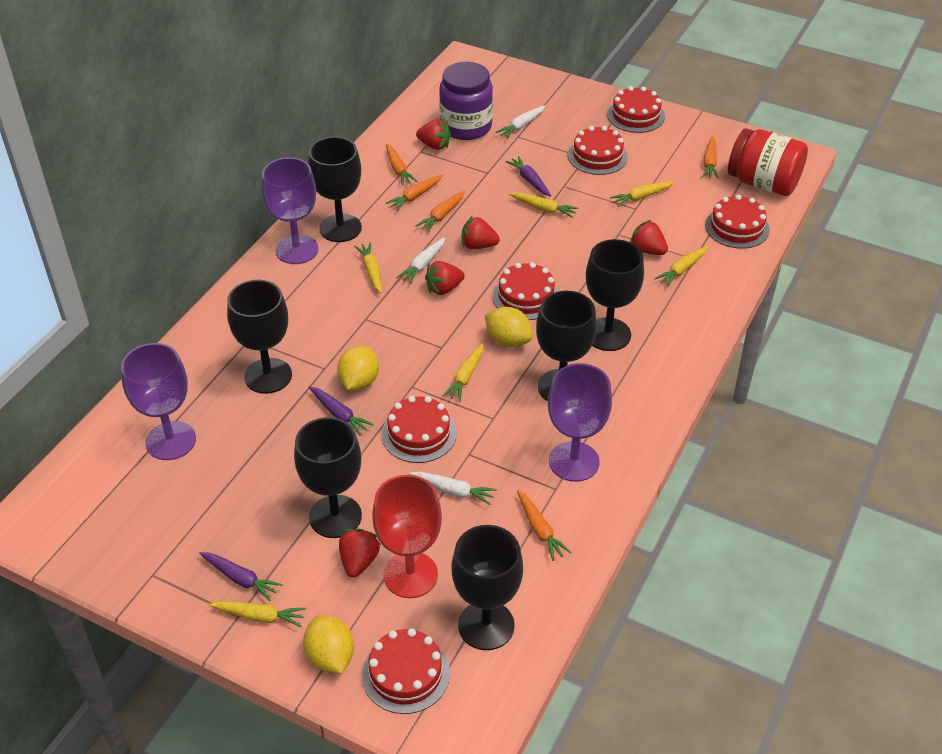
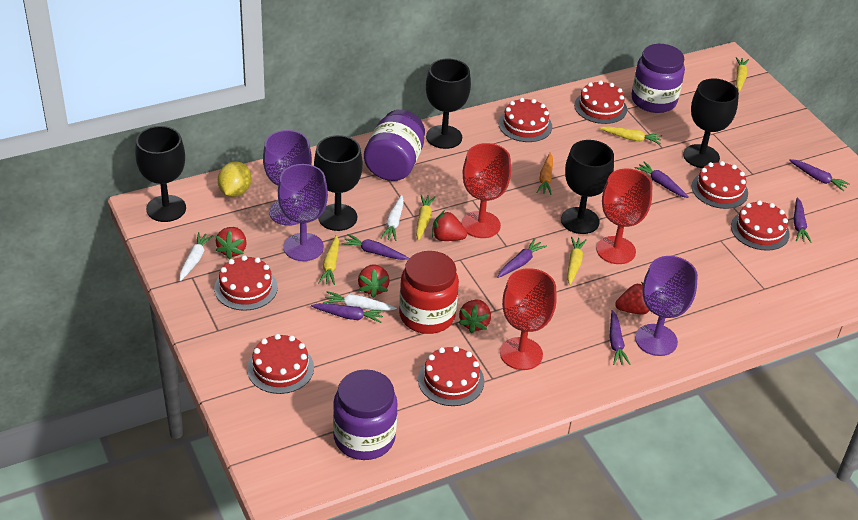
black goblet: [227,280,292,394] [294,417,362,538] [308,137,362,242] [452,525,523,650] [536,291,597,401] [586,239,644,351] = 6 -> [135,126,186,222] [314,135,363,231] [426,59,471,149] [561,140,614,234] [683,78,739,168] = 5
orange carrot: [386,143,417,186] [386,174,443,211] [415,191,465,232] [517,490,572,561] [702,136,719,179] = 5 -> [536,153,553,195] = 1
purple carrot: [199,552,283,601] [309,386,374,436] [505,156,551,197] = 3 -> [311,303,385,323] [342,234,409,260] [497,239,547,278] [609,310,631,365] [635,162,689,198] [789,159,850,191] [794,197,812,243] = 7
purple jar: [439,62,493,140] = 1 -> [333,369,398,460] [364,110,425,181] [631,44,685,113] = 3
red cake: [362,628,450,714] [382,396,457,463] [492,262,559,320] [568,126,628,175] [607,86,665,133] [705,195,770,249] = 6 -> [214,255,278,311] [247,334,314,394] [418,346,484,406] [498,98,552,142] [574,80,627,124] [691,161,748,209] [731,200,790,251] = 7
red goblet: [372,475,442,598] = 1 -> [462,143,511,238] [500,268,557,370] [596,169,653,264] = 3
yellow carrot: [209,601,306,627] [354,242,382,293] [442,343,483,402] [509,192,578,218] [609,181,674,207] [654,246,708,287] = 6 -> [318,235,339,285] [416,194,436,241] [567,237,587,285] [599,126,662,144] [736,57,749,92] = 5
yellow lemon: [303,615,354,674] [337,346,379,390] [485,307,533,347] = 3 -> [218,162,251,197] = 1

